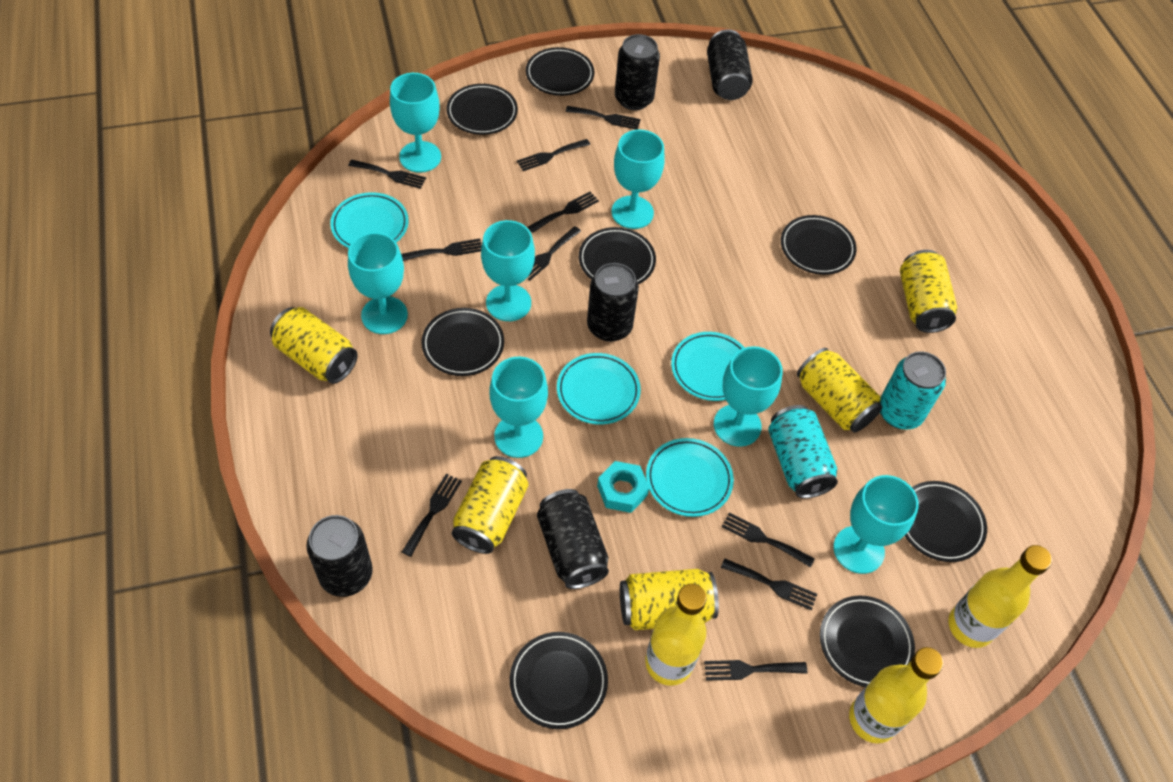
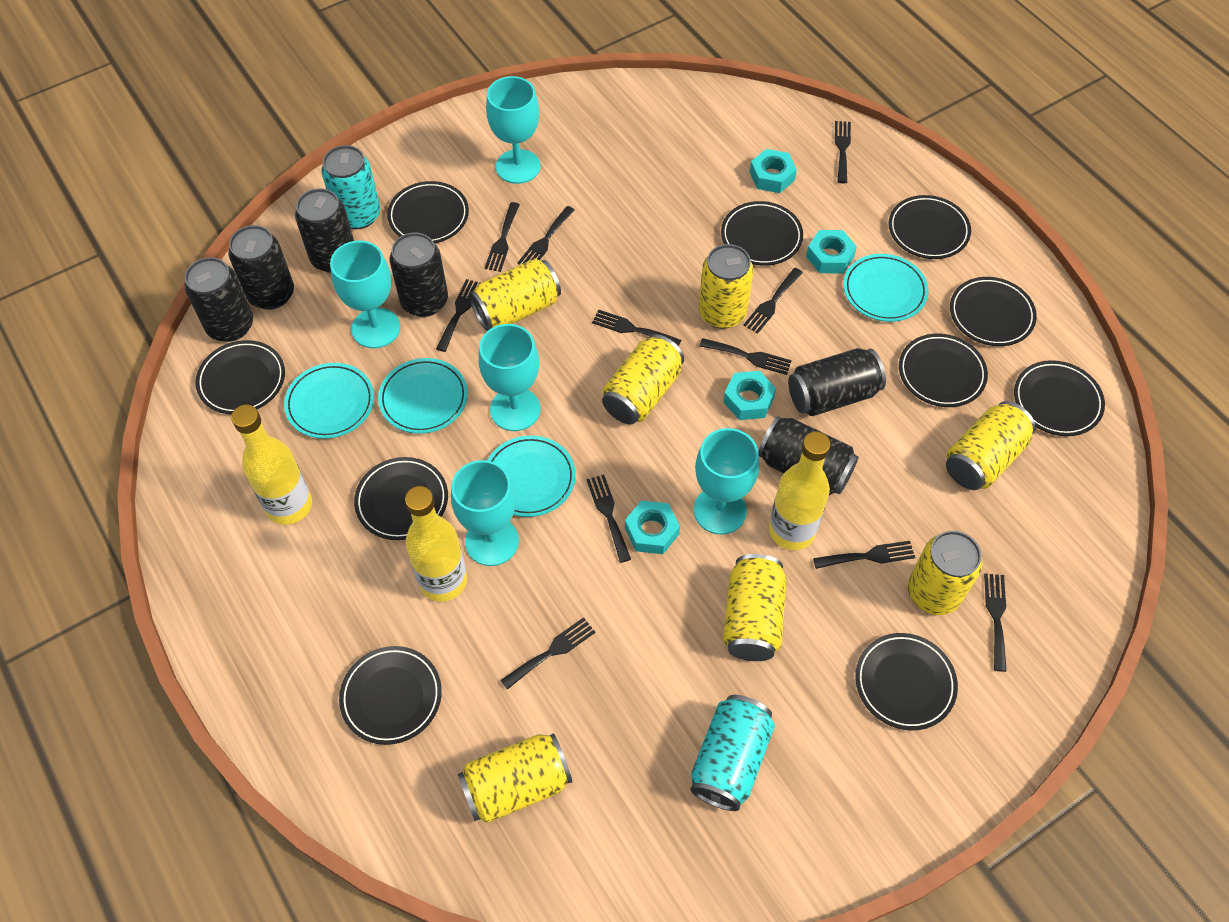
black can: [306,515,373,597] [537,489,609,589] [587,263,639,342] [615,34,660,110] [707,29,753,100] = 5 -> [184,257,253,342] [228,225,294,310] [295,188,354,273] [389,232,448,317] [758,416,859,495] [788,348,886,416] = 6
black fork: [348,159,426,189] [401,239,482,261] [402,474,462,557] [517,139,590,171] [526,226,581,281] [528,192,599,233] [566,106,641,130] [704,660,807,681] [721,558,817,611] [722,512,815,568] = 10 -> [436,279,480,352] [485,202,520,272] [500,618,595,690] [517,206,575,265] [587,474,631,563] [592,310,681,347] [700,338,792,375] [743,268,803,334] [813,541,915,569] [835,121,851,183] [984,573,1007,672] = 11
black plate: [421,308,504,376] [447,84,518,135] [510,632,608,729] [526,47,594,96] [579,227,656,285] [781,215,857,275] [820,596,915,687] [905,481,987,562] = 8 -> [195,340,285,414] [339,646,442,745] [354,457,448,540] [387,181,469,243] [721,201,803,266] [855,633,958,730] [888,195,971,259] [899,334,988,407] [950,277,1037,346] [1014,360,1105,436] = 10
turquoise goblet: [348,232,408,334] [390,73,441,173] [481,220,535,321] [489,357,548,458] [612,130,664,229] [714,346,783,447] [834,475,919,574] = 7 -> [330,241,400,348] [451,460,519,566] [479,324,541,431] [486,76,541,184] [694,428,759,534] = 5
turquoise nut: [597,461,649,513] = 1 -> [625,500,680,554] [723,371,776,420] [750,149,797,193] [806,230,857,274] = 4
yellow can: [270,307,358,384] [451,456,528,554] [620,569,719,630] [797,348,882,433] [900,250,957,333] = 5 -> [458,733,572,823] [469,258,561,331] [602,334,684,424] [698,244,754,329] [723,554,787,661] [908,531,982,615] [946,401,1036,490] = 7

